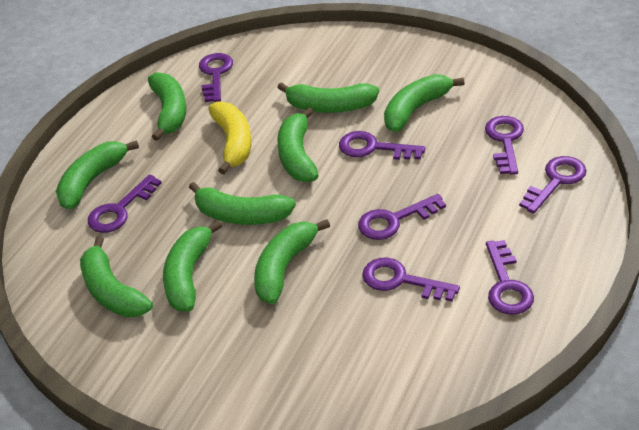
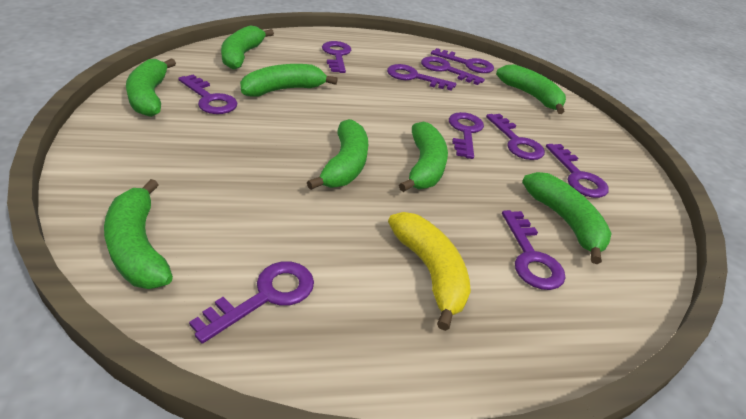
green banana: [56,140,139,210] [80,236,153,318] [148,72,186,141] [163,220,222,311] [189,182,296,225] [254,219,330,304] [277,82,379,113] [277,107,319,182] [384,74,465,132] = 9 -> [104,179,173,289] [126,58,176,117] [221,25,274,70] [240,64,338,97] [307,119,368,190] [399,121,448,192] [496,64,566,114] [522,172,612,264] = 8
purple key: [88,174,162,233] [199,53,233,102] [339,131,425,160] [358,194,446,240] [362,257,460,301] [485,116,524,175] [486,240,534,315] [519,156,587,214] = 8 -> [178,75,237,114] [189,261,314,344] [322,41,351,73] [387,64,456,91] [421,56,485,85] [431,48,494,73] [449,112,484,159] [486,114,545,160] [502,210,566,290] [546,144,609,198] = 10

